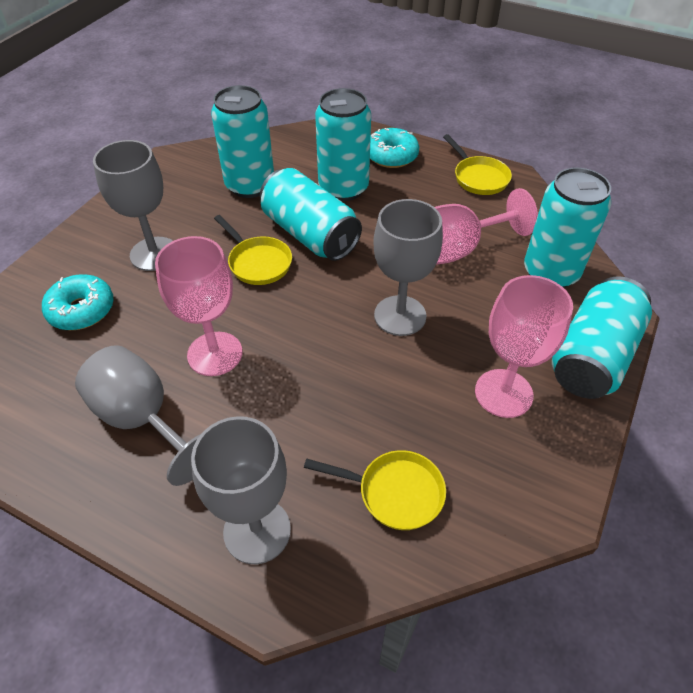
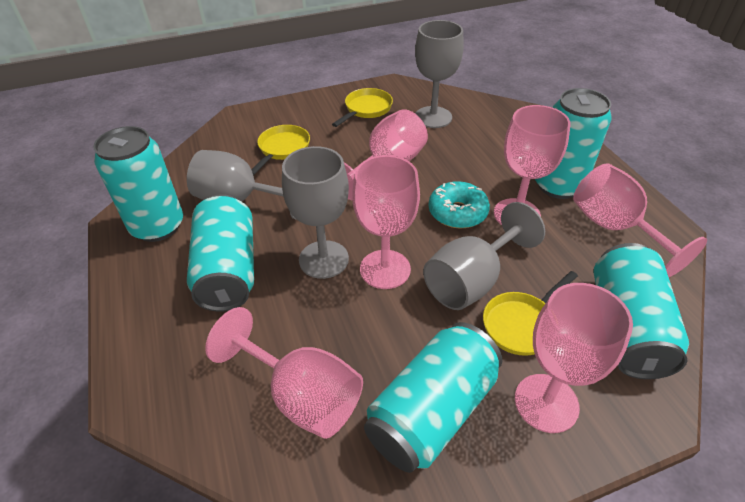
pink goblet: [155,236,242,376] [435,188,538,265] [475,275,573,418] = 3 -> [205,307,363,439] [344,109,428,201] [352,155,420,289] [494,105,571,225] [515,283,633,433] [573,163,707,277] = 6
turquoise donut: [42,274,114,330] [370,128,419,168] = 2 -> [428,181,490,228] = 1

